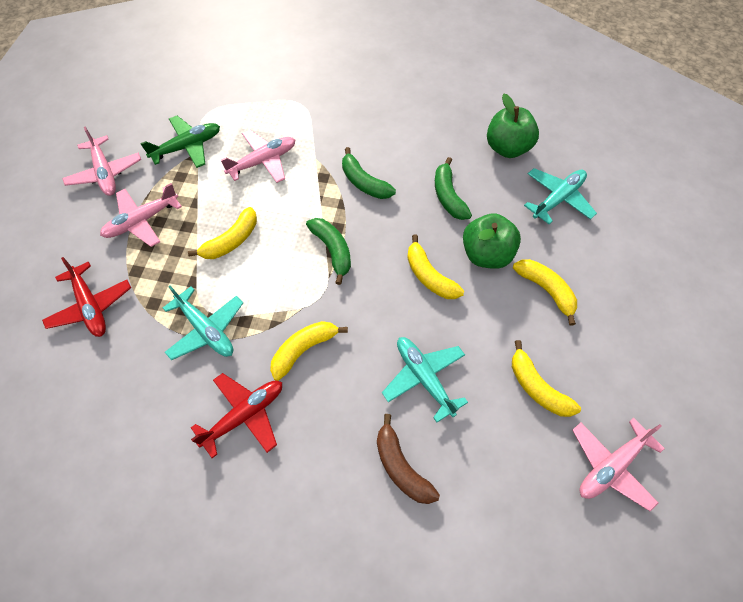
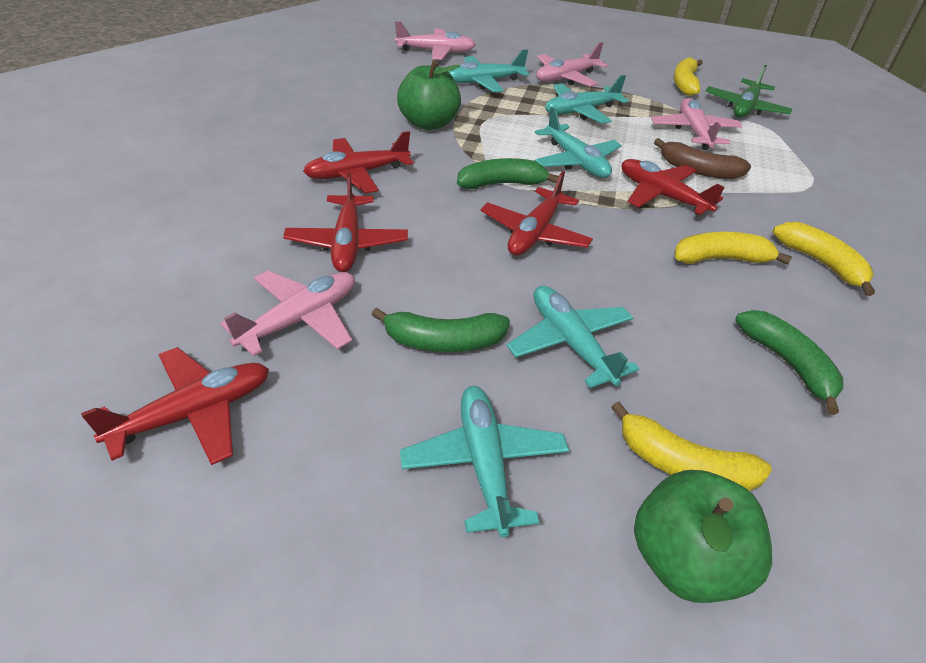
red plane: [42,257,131,337] [191,373,282,458] = 2 -> [81,347,269,465] [283,173,408,272] [303,131,413,194] [481,171,593,255] [622,159,725,215] = 5
turquoise plane: [163,285,243,360] [382,337,468,423] [524,168,597,225] = 3 -> [400,386,569,538] [448,49,529,92] [507,286,639,388] [535,107,622,178] [545,75,629,124] = 5
yellow banana: [188,207,257,259] [270,321,348,381] [407,235,464,299] [512,340,581,417] [513,259,577,326] = 5 -> [611,402,772,491] [673,57,703,96] [674,232,792,265] [773,222,875,296] = 4

